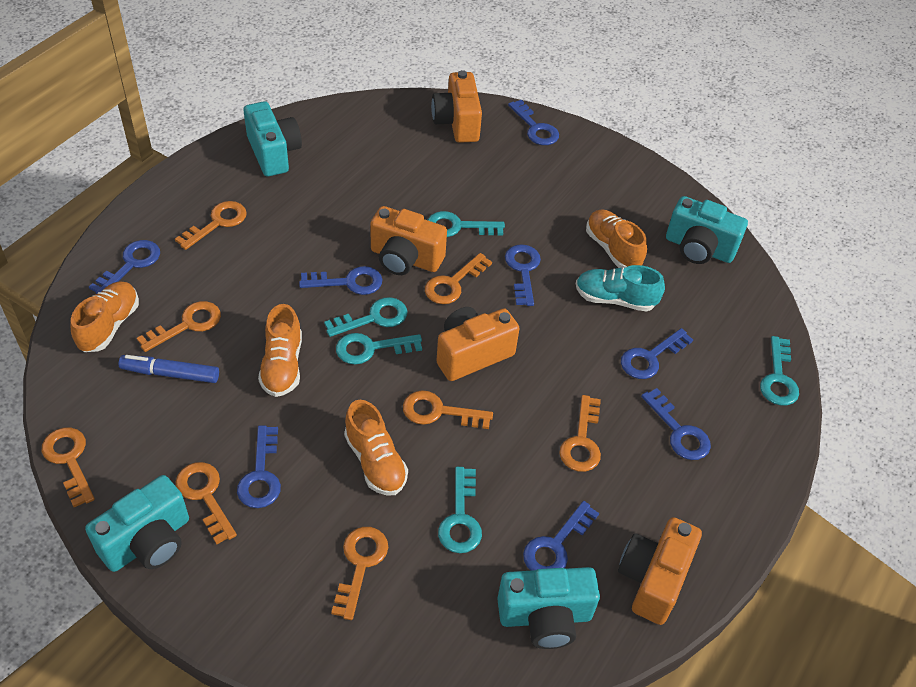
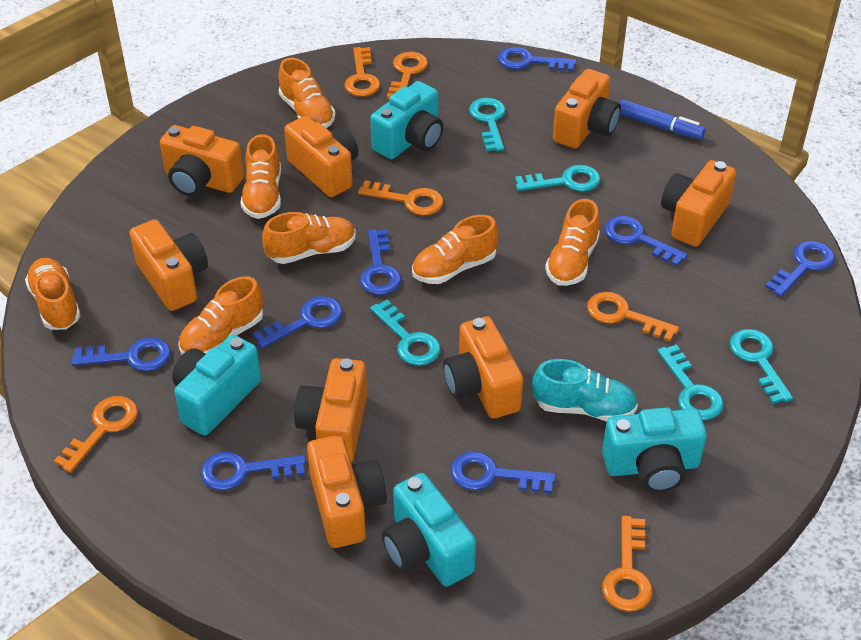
orange camera: [370,206,447,275] [431,70,482,143] [436,307,520,381] [618,517,702,625] = 4 -> [129,219,208,311] [160,125,244,196] [284,116,358,197] [294,358,367,462] [307,435,387,548] [443,316,523,419] [553,69,621,149] [661,160,736,247] = 8
orange key: [42,427,95,507] [137,301,221,352] [175,201,247,250] [176,462,237,544] [331,527,388,620] [403,390,493,429] [425,253,492,304] [559,395,601,472] = 8 -> [54,396,138,473] [344,47,380,97] [358,180,444,216] [387,52,428,99] [587,292,679,342] [602,516,653,612] = 6
orange shoe: [70,281,139,352] [258,304,302,397] [344,400,408,496] [586,209,647,268] = 4 -> [25,258,81,330] [178,276,263,355] [241,134,281,219] [262,212,356,264] [279,58,335,128] [412,215,499,284] [545,199,600,286] = 7

